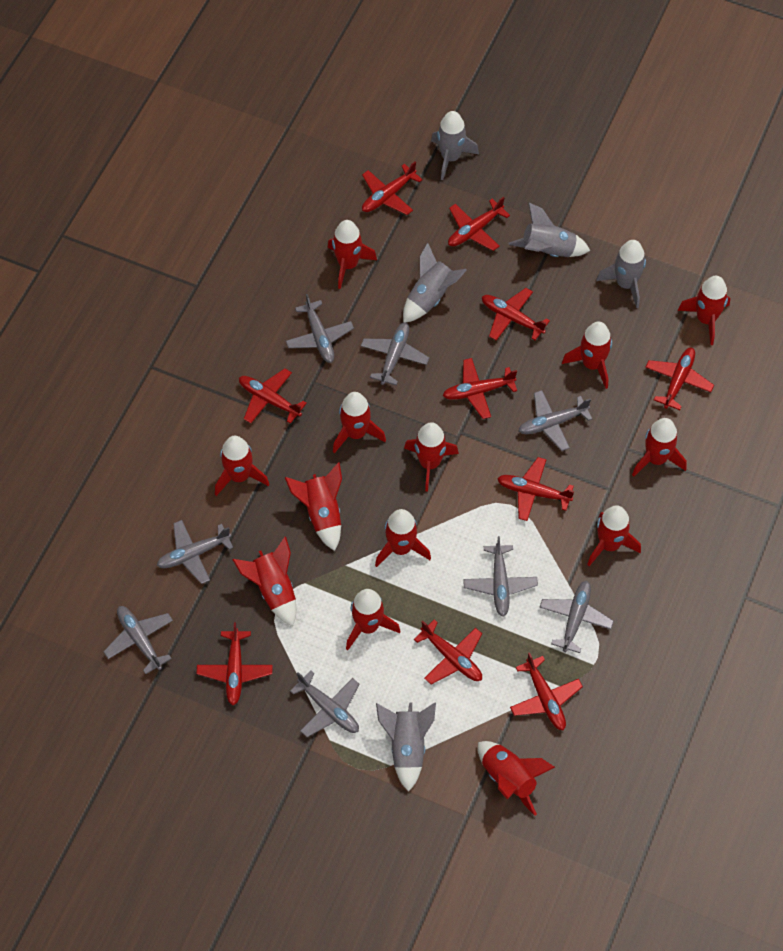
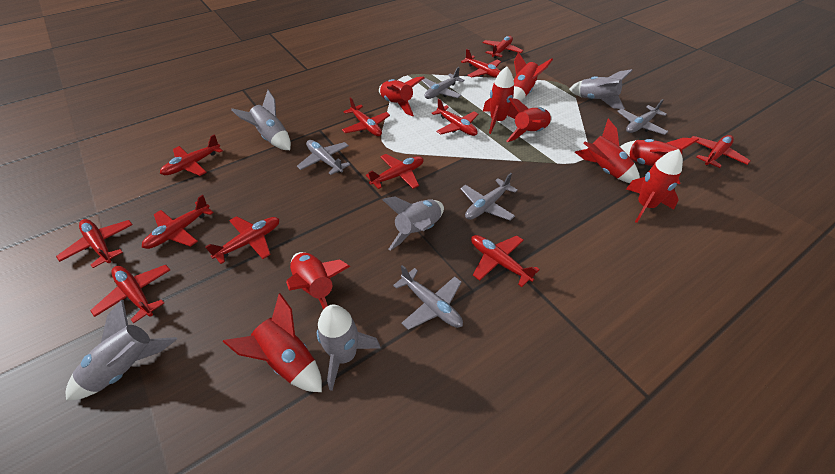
grey plane: [103,606,173,674] [157,520,233,584] [286,294,354,363] [290,671,359,737] [361,322,429,385] [463,536,538,617] [519,390,592,451] [539,581,614,653] = 8 -> [297,140,350,175] [393,265,463,330] [422,67,465,99] [460,173,518,220] [617,99,669,135] = 5
red plane: [197,622,273,705] [239,368,307,424] [362,162,423,215] [414,619,482,684] [443,358,517,419] [448,197,510,251] [482,288,550,340] [497,457,574,521] [510,652,583,731] [645,348,714,410] = 10 -> [56,219,133,268] [90,265,170,323] [142,195,214,249] [160,134,223,176] [205,216,279,264] [342,97,390,136] [366,154,423,189] [431,98,478,136] [461,49,501,78] [471,235,540,287] [483,36,523,58] [691,135,750,168] = 12
red rocket: [215,436,269,496] [232,537,296,626] [285,462,342,551] [328,220,377,289] [333,392,386,453] [346,589,400,650] [375,509,431,567] [404,422,459,491] [478,741,555,816] [562,321,612,389] [587,505,641,566] [632,418,687,477] [677,276,730,345] = 13 -> [223,293,322,392] [286,252,350,310] [379,77,425,116] [483,66,518,134] [507,98,552,142] [513,52,553,101] [575,119,640,183] [620,138,699,184] [626,149,683,223] = 9

